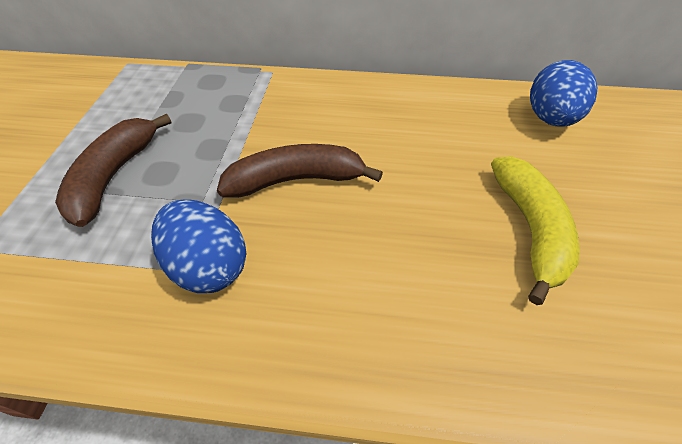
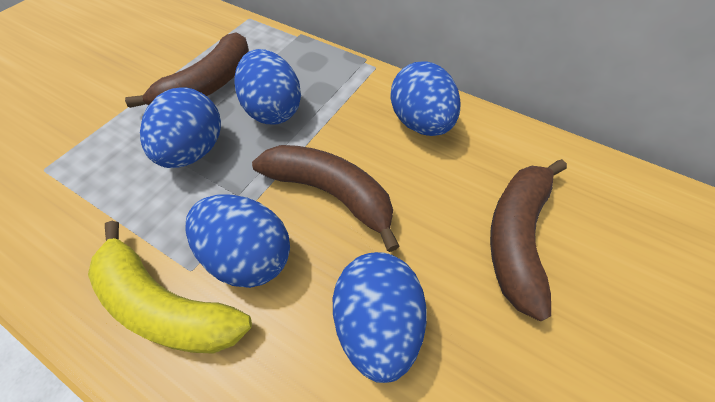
blue egg: [151,199,246,293] [530,60,597,127] = 2 -> [140,87,221,168] [186,195,290,288] [234,49,301,124] [333,252,427,383] [390,62,461,136] = 5
brown banana: [55,114,172,227] [217,144,383,198] = 2 -> [125,32,249,108] [252,145,400,252] [490,159,567,322] = 3

